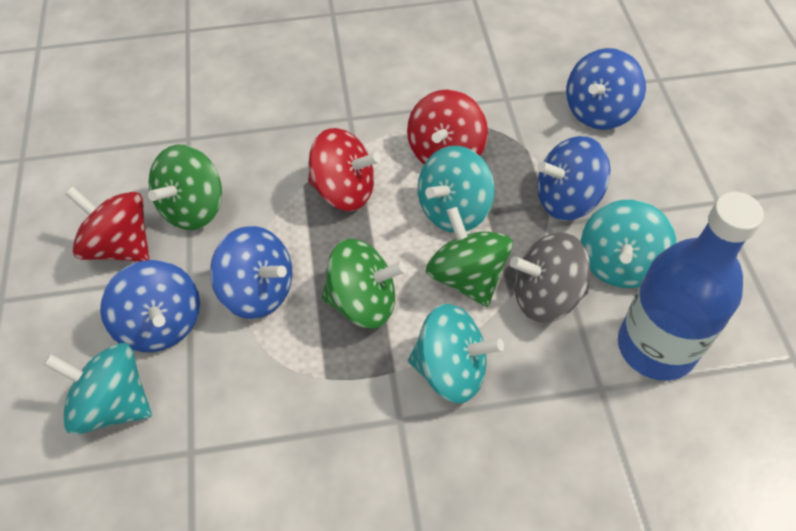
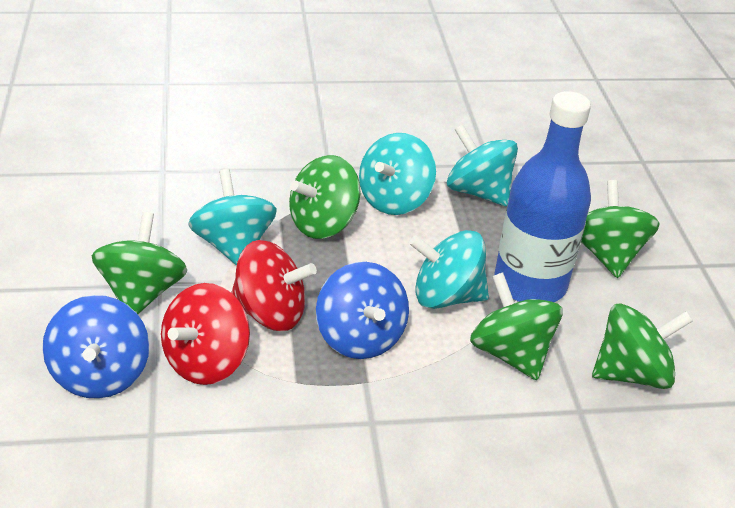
blue spinning top: [100,260,200,352] [210,226,293,319] [537,136,610,221] [566,48,646,130] = 4 -> [42,295,149,399] [316,262,409,359] = 2
green spinning top: [148,145,222,230] [321,239,407,329] [426,207,513,307] = 3 -> [92,212,187,314] [289,155,360,239] [470,273,563,380] [581,180,660,278] [592,303,693,389] = 5
grey spinning top: [510,232,590,323] = 1 -> none = 0
red spinning top: [65,187,150,262] [308,128,381,211] [407,90,488,164] = 3 -> [161,283,250,385] [231,240,317,331] = 2

